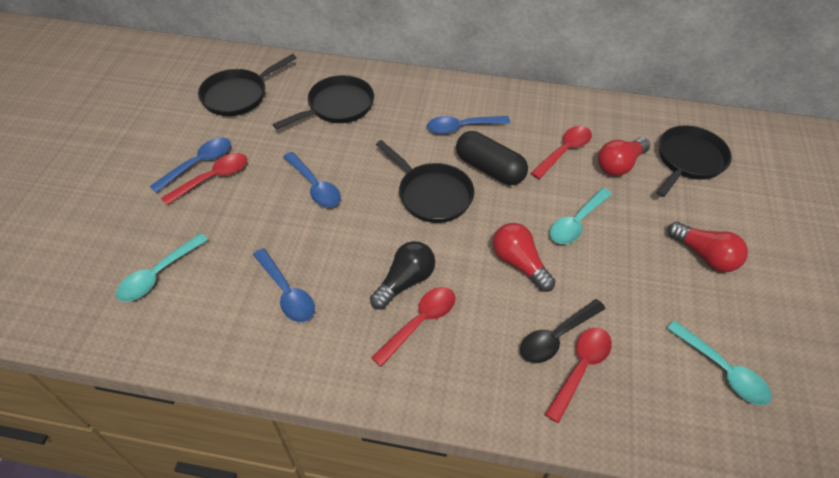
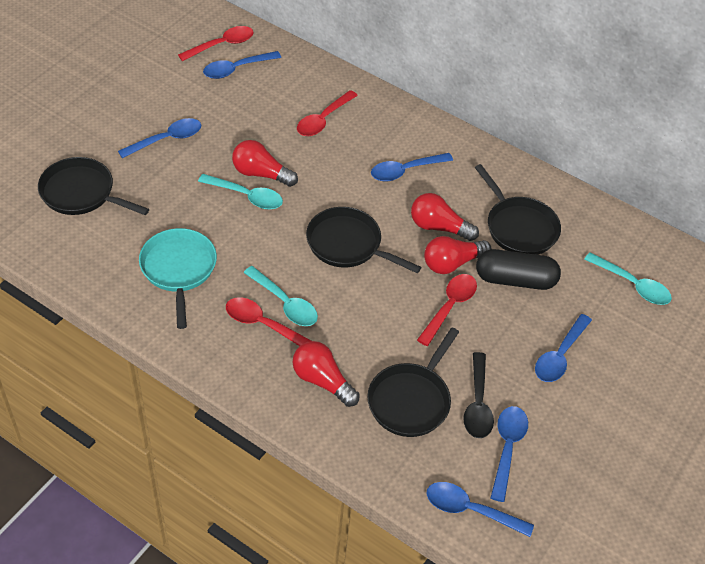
black light bulb: [370,241,435,310] = 1 -> none = 0
blue spoon: [150,138,231,193] [253,248,315,322] [283,152,341,207] [427,116,510,134] = 4 -> [118,118,201,158] [203,51,281,79] [371,153,453,181] [426,482,534,537] [491,406,528,502] [535,314,592,382] = 6
red light bulb: [493,223,555,292] [598,137,650,176] [668,222,748,272] = 3 -> [232,140,298,187] [292,341,360,407] [411,193,479,241] [424,236,491,274] = 4
turquoise pan: none = 0 -> [139,228,217,329] = 1

